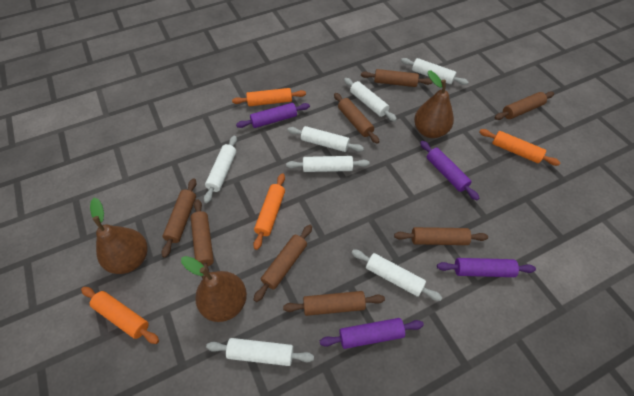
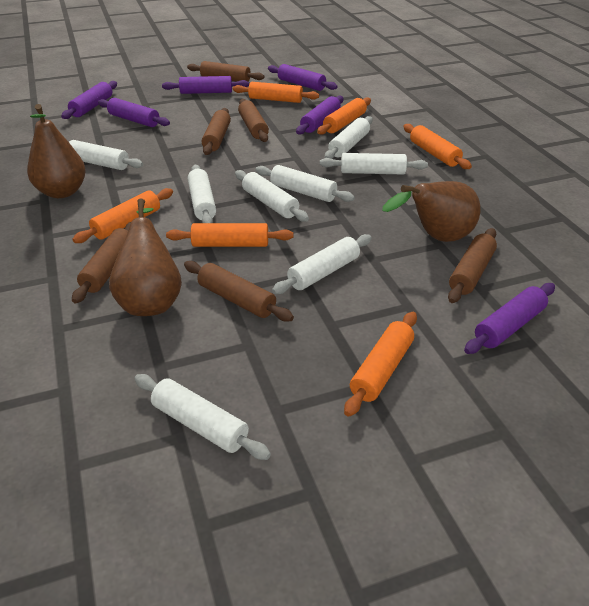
brown rolling pin: [162,178,196,258] [191,199,214,279] [253,225,312,302] [283,291,385,316] [334,93,380,144] [361,69,432,87] [394,227,488,245] [495,92,554,120] = 8 -> [72,222,131,303] [184,261,294,322] [187,61,264,82] [202,108,231,155] [238,99,269,142] [448,228,497,303] = 6
orange rolling pin: [81,287,159,344] [232,88,306,106] [253,173,285,250] [479,129,560,166] = 4 -> [72,188,173,243] [166,223,293,247] [233,82,319,103] [317,97,371,135] [344,312,417,417] [403,124,472,169] = 6
purple rolling pin: [236,103,310,128] [320,318,424,349] [420,141,479,200] [437,258,536,277] = 4 -> [61,81,117,119] [98,98,170,127] [162,76,249,94] [268,64,338,91] [296,96,343,134] [464,283,555,354] = 6
white rolling pin: [204,136,237,203] [206,338,314,366] [286,156,369,172] [288,126,364,152] [344,78,397,121] [352,250,442,301] [401,58,468,85] = 7 -> [69,140,143,170] [134,374,271,460] [188,165,216,223] [235,170,309,222] [255,165,355,202] [272,234,372,294] [320,153,428,175] [325,116,373,159] = 8

